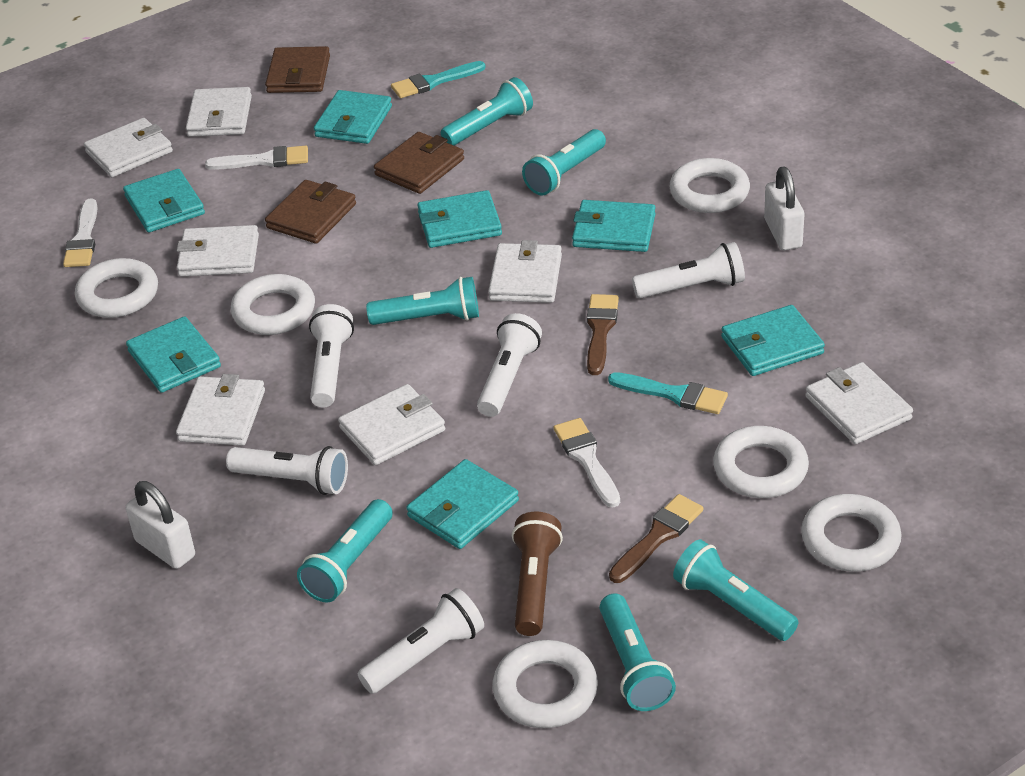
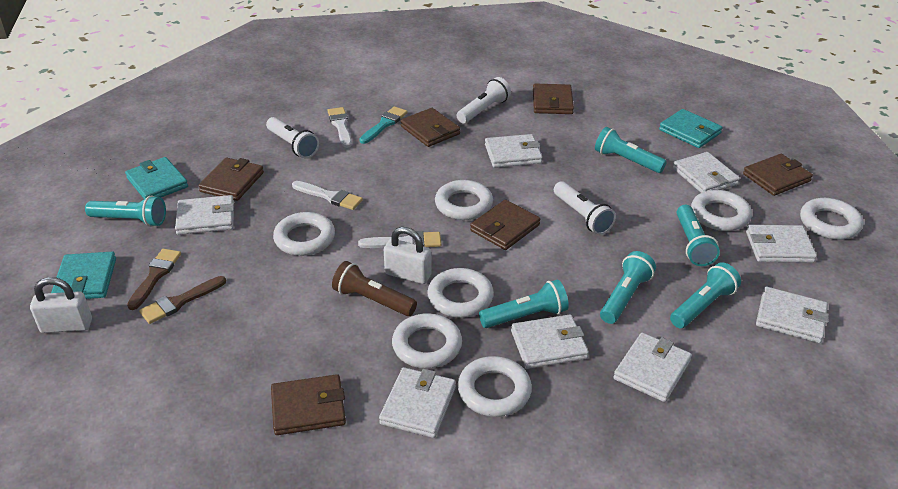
brown wallet: [265,46,330,93] [265,180,356,244] [374,132,464,194] = 3 -> [198,157,264,201] [271,374,346,435] [400,108,460,147] [470,199,540,250] [533,84,574,114] [743,154,813,196] = 6
turquoise brush: [391,61,486,98] [608,372,728,414] = 2 -> [359,106,408,144] = 1
turquoise wallet: [123,169,205,233] [126,316,221,393] [314,90,392,144] [406,459,519,549] [417,190,502,248] [572,200,656,252] [721,305,825,376] = 7 -> [51,252,116,299] [125,157,188,199] [659,109,723,148] = 3
white flashlight: [226,446,348,495] [309,304,354,408] [358,588,484,694] [477,313,542,417] [632,242,745,298] = 5 -> [266,117,319,158] [457,77,511,124] [554,181,616,235] = 3
white ring: [75,258,158,318] [231,274,315,335] [493,640,598,728] [670,158,750,213] [713,426,809,498] [801,494,902,572] = 6 -> [273,212,335,256] [392,313,462,369] [427,268,494,318] [435,180,493,220] [458,356,532,417] [691,190,752,231] [800,198,863,240] = 7
white wallet: [84,118,173,177] [176,225,259,277] [176,374,265,446] [186,87,252,137] [338,384,445,465] [488,240,562,303] [805,362,913,444] = 7 -> [175,195,234,235] [379,367,456,438] [485,134,542,168] [511,314,589,369] [613,332,692,402] [673,152,740,193] [746,225,817,263] [756,286,829,343] = 8

